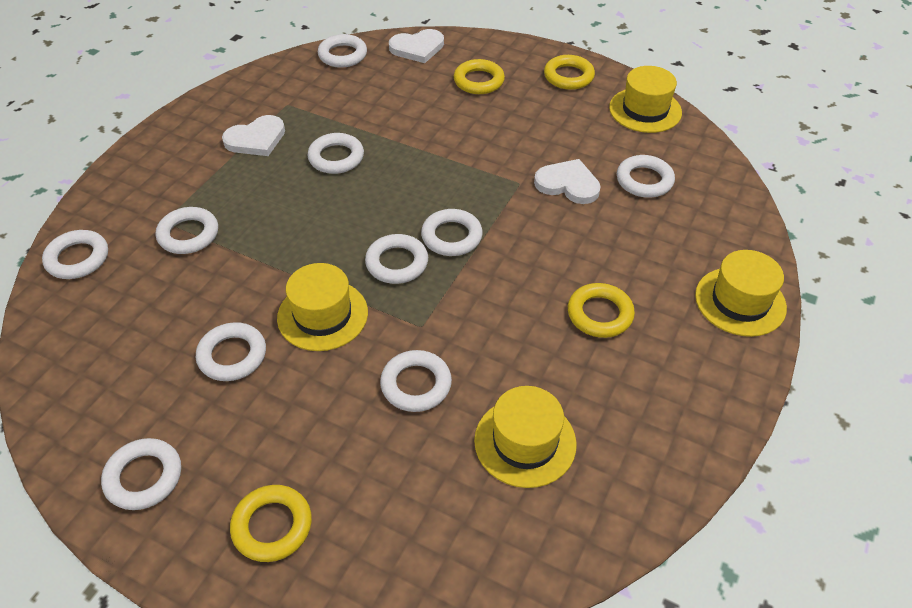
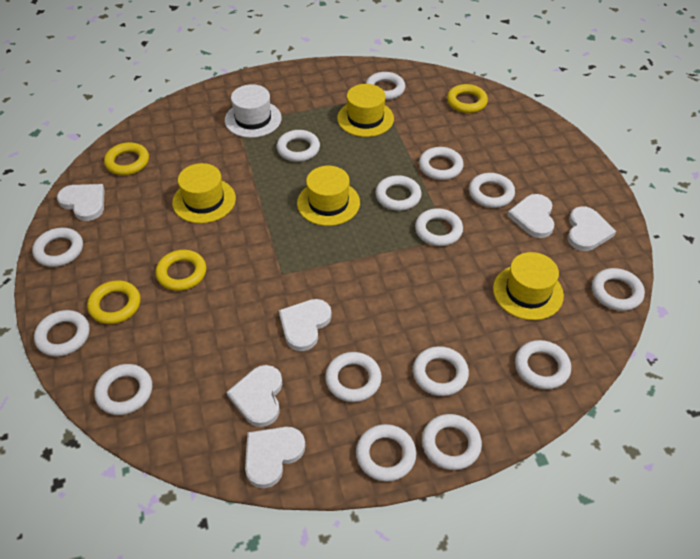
white hat: none = 0 -> [225,84,282,138] = 1
white heart: [222,115,285,156] [389,29,444,63] [534,159,600,204] = 3 -> [57,184,105,221] [227,365,283,427] [245,427,305,488] [279,299,332,351] [507,194,554,238] [568,206,616,251] = 6
white ring: [42,230,108,279] [101,438,181,510] [156,207,218,254] [196,322,266,381] [307,133,364,174] [318,34,367,68] [365,234,428,284] [380,350,452,412] [421,209,483,256] [617,155,675,198] = 10 -> [32,228,83,267] [34,310,90,357] [94,364,152,415] [277,130,320,162] [325,352,382,402] [356,424,417,482] [366,72,405,100] [375,175,422,211] [413,346,469,396] [415,208,463,246] [419,147,464,180] [422,414,482,470] [469,173,515,208] [515,340,571,389] [592,268,645,311] = 15

